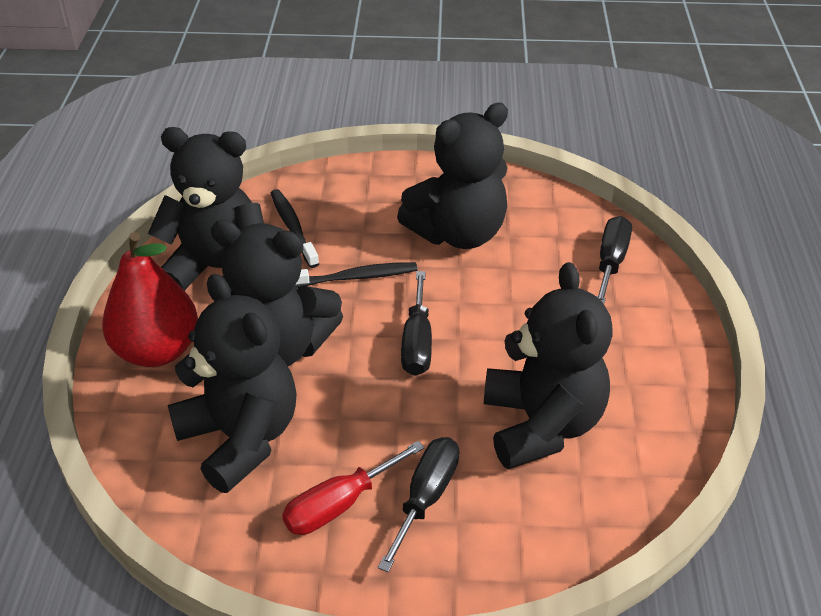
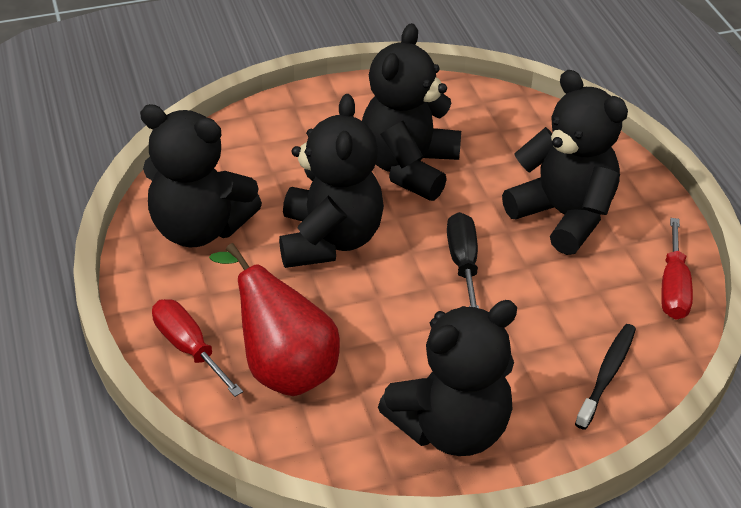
black screwdriver: [378,437,460,572] [401,271,432,376] [597,216,632,304] = 3 -> [447,212,479,308] = 1
black toothbrush: [271,189,319,268] [295,262,417,288] = 2 -> [575,324,636,430] = 1
red screwdriver: [282,441,425,535] = 1 -> [152,299,243,397] [661,218,693,319] = 2

